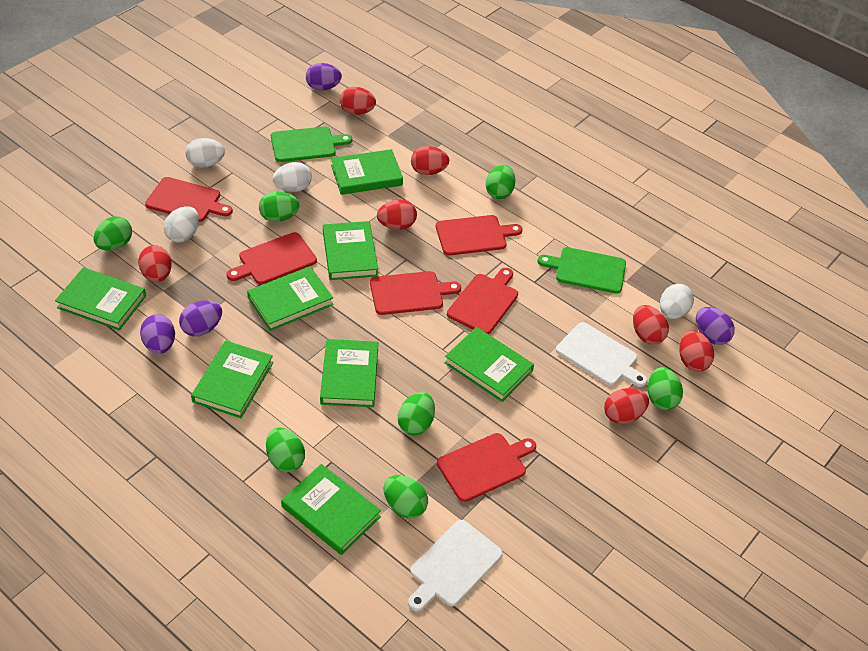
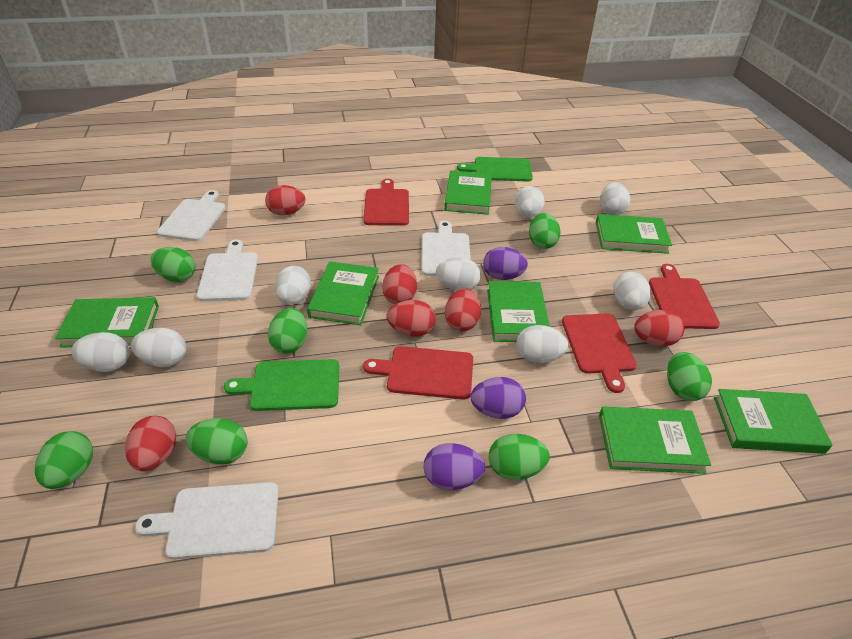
green book: [55,267,146,331] [191,341,274,418] [247,266,334,331] [281,464,381,555] [320,339,378,407] [323,221,378,280] [331,149,403,195] [444,327,534,402] = 8 -> [55,297,159,348] [307,261,379,325] [444,170,492,215] [487,281,550,342] [596,214,672,254] [599,407,711,474] [714,389,833,454] = 7
purple egg: [140,314,175,354] [179,300,222,337] [306,63,342,91] [696,307,735,345] = 4 -> [423,443,485,490] [471,377,526,419] [483,247,528,280] = 3
red cutting board: [145,177,233,222] [226,232,317,285] [370,271,461,315] [436,215,523,256] [437,433,536,502] [447,268,518,334] = 6 -> [363,179,409,226] [363,346,473,399] [562,313,637,393] [649,264,720,329] = 4
red egg: [138,245,172,282] [340,87,376,115] [377,199,417,230] [411,146,449,175] [604,388,649,424] [633,305,669,345] [679,330,714,372] = 7 -> [125,416,176,471] [265,185,305,216] [382,264,417,304] [387,300,436,337] [445,288,481,331] [634,310,684,347] = 6
white cutting board: [408,520,503,612] [556,322,647,387] = 2 -> [135,482,279,560] [157,190,225,241] [196,239,258,301] [422,221,471,276] = 4
white egg: [163,206,199,243] [185,138,225,168] [273,162,312,192] [660,284,694,319] = 4 -> [71,332,130,372] [131,328,186,367] [275,266,311,305] [436,258,481,291] [515,186,545,218] [516,325,569,363] [600,182,630,215] [614,272,651,310] = 8

